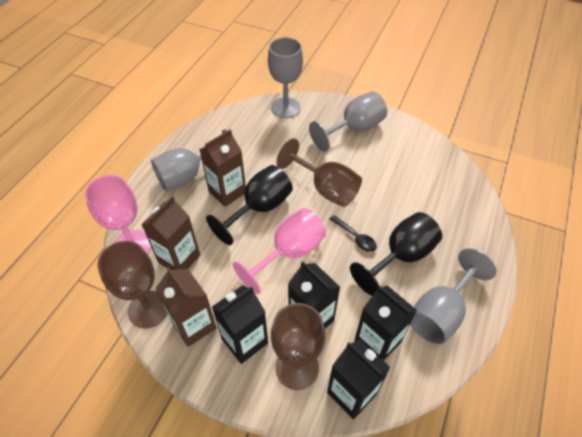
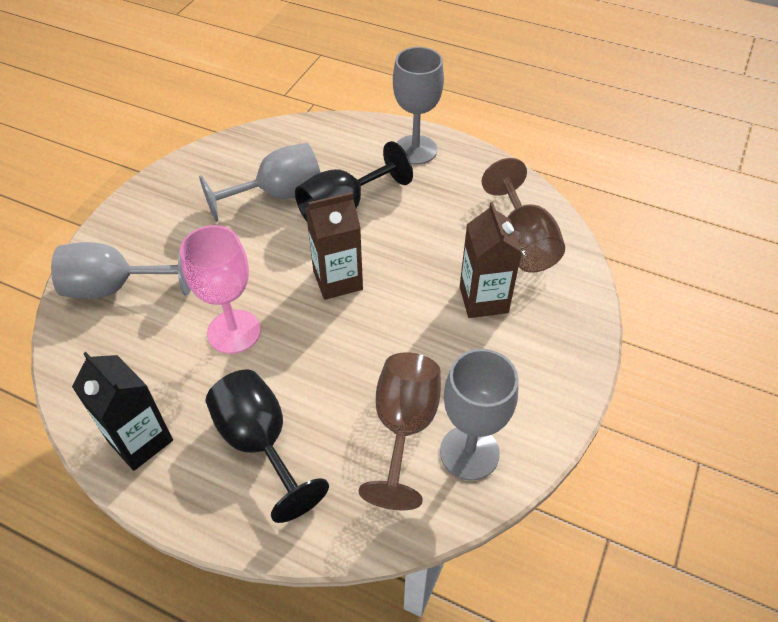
black carton: [212,285,268,364] [288,261,340,328] [327,339,391,419] [354,285,417,361] = 4 -> [72,352,173,471] = 1
black spoon: [330,215,377,252] = 1 -> none = 0
brown carton: [141,196,200,270] [155,267,217,347] [199,129,246,207] = 3 -> [305,192,363,300] [460,202,522,318] = 2
brown goblet: [97,241,167,328] [271,303,325,390] [276,138,362,207] = 3 -> [359,352,441,510] [482,158,565,273] = 2
pink goblet: [85,175,151,254] [233,208,326,294] = 2 -> [180,225,261,354] = 1

